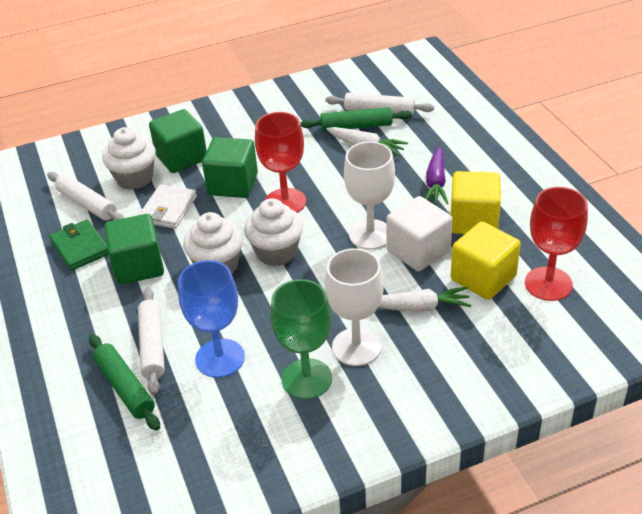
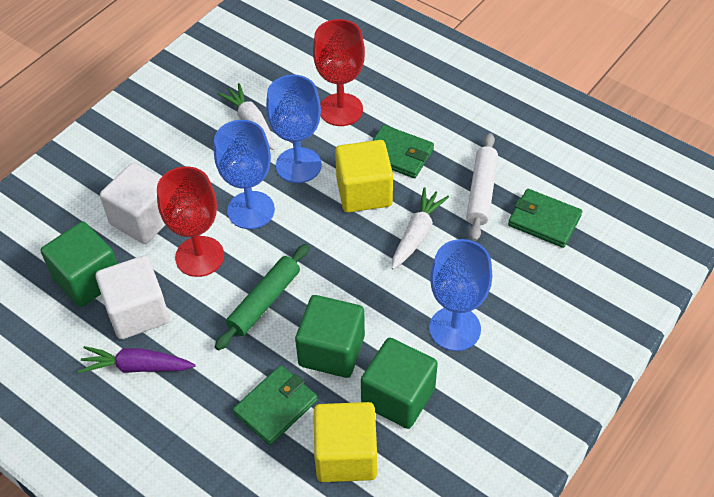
blue goblet: [178,260,245,378] = 1 -> [214,120,275,229] [266,75,322,183] [429,239,492,351] = 3
green goblet: [271,279,332,399] = 1 -> none = 0
green rolling pin: [89,334,160,431] [301,107,412,131] = 2 -> [215,244,309,350] = 1
green wallet: [49,219,109,271] = 1 -> [233,365,318,445] [372,125,434,178] [508,189,582,248] = 3
white cube: [386,196,453,271] = 1 -> [96,255,169,339] [100,163,165,244] = 2
white cupcake: [102,127,156,190] [183,212,243,274] [244,198,303,266] = 3 -> none = 0
white goblet: [325,248,384,366] [344,142,395,250] = 2 -> none = 0
white rolling pin: [47,172,124,220] [138,287,165,395] [326,93,434,115] = 3 -> [466,133,498,241] = 1
white wallet: [139,184,197,229] = 1 -> none = 0

